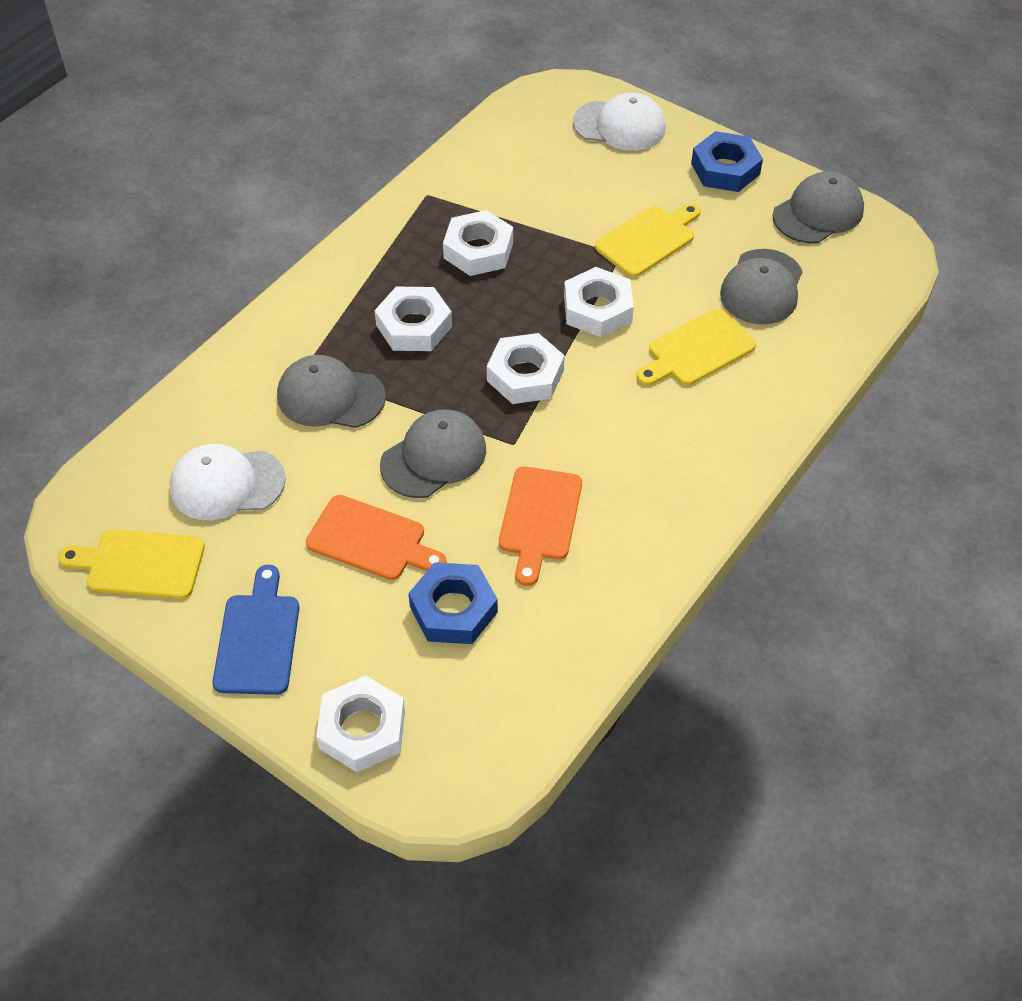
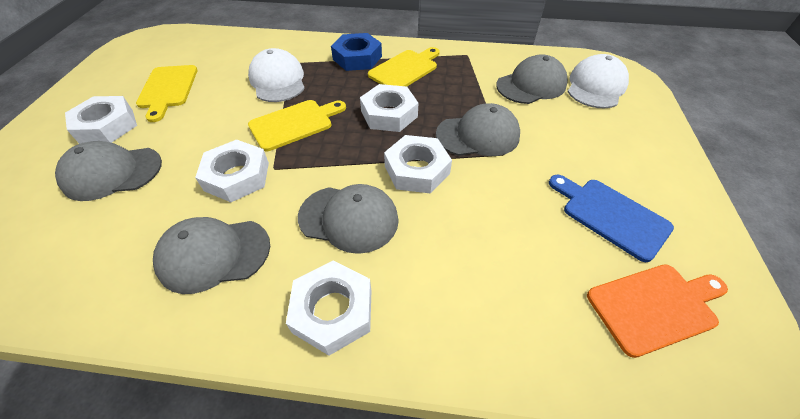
blue nut: [408,562,498,644] [691,131,763,192] = 2 -> [331,33,382,71] = 1
grey cap: [277,355,386,428] [380,409,486,498] [720,249,803,324] [772,171,864,243] = 4 -> [55,141,162,201] [153,217,270,294] [298,184,399,254] [436,103,520,156] [496,54,568,104] = 5
orange cutting board: [306,495,447,580] [499,466,582,586] = 2 -> [587,264,728,358] = 1

